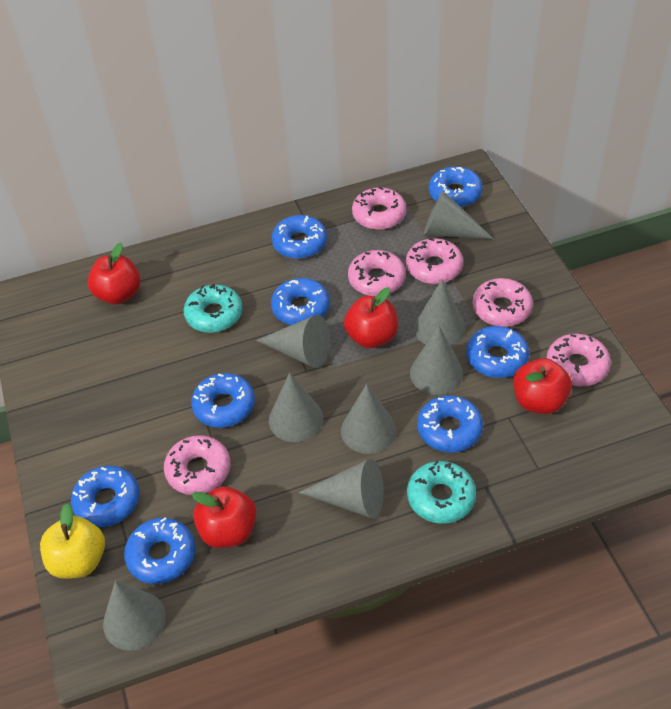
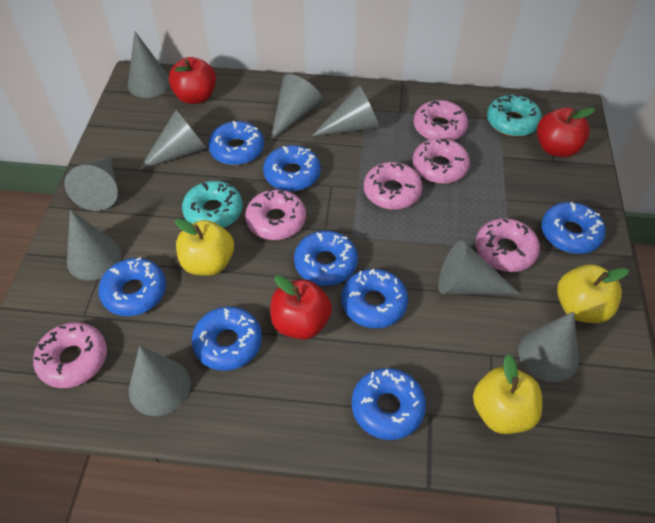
grey cone: [103,581,166,651] [256,315,330,368] [269,373,323,442] [298,459,384,519] [341,384,396,454] [410,326,463,395] [414,279,465,346] [423,191,494,240] = 8 -> [65,157,118,211] [67,209,122,280] [128,32,170,98] [129,346,191,416] [139,110,207,170] [270,74,323,141] [312,85,380,136] [438,241,521,295] [518,311,579,382] = 9
red apple: [88,243,140,304] [192,486,256,548] [344,287,398,348] [513,358,572,414] = 4 -> [169,57,216,104] [270,275,332,340] [537,108,595,157] = 3
yellow apple: [40,503,105,579] = 1 -> [175,219,234,276] [473,354,542,434] [557,264,629,323] = 3

